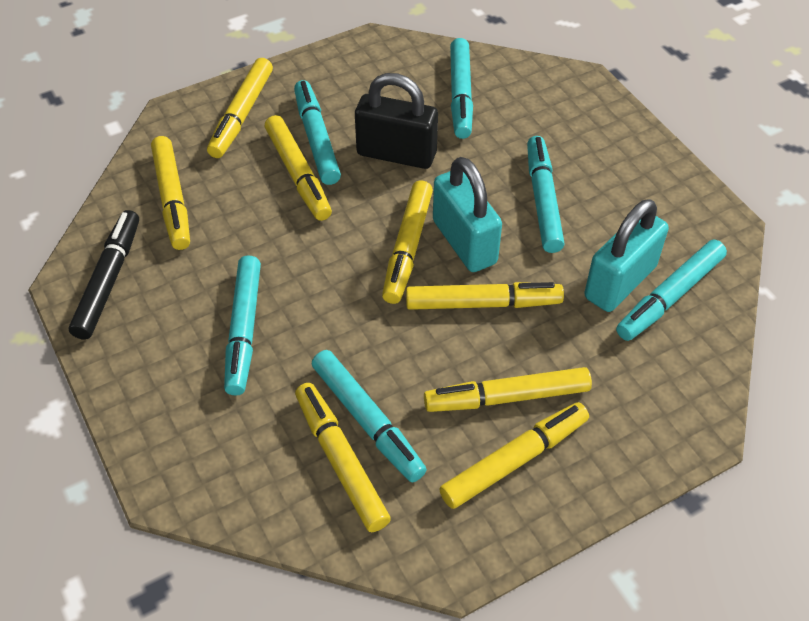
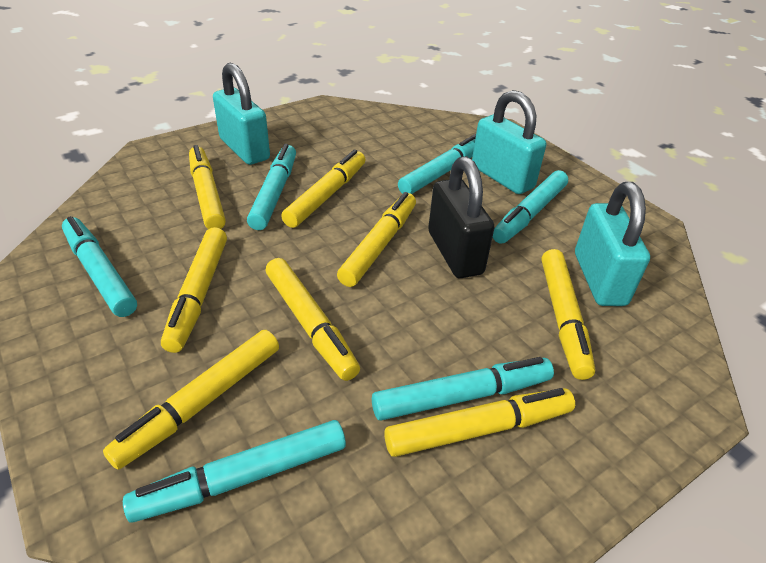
black marker: [69,210,139,340] = 1 -> none = 0
turquoise padlock: [433,157,502,272] [584,199,669,312] = 2 -> [213,63,270,165] [472,90,546,194] [575,182,650,306] = 3

